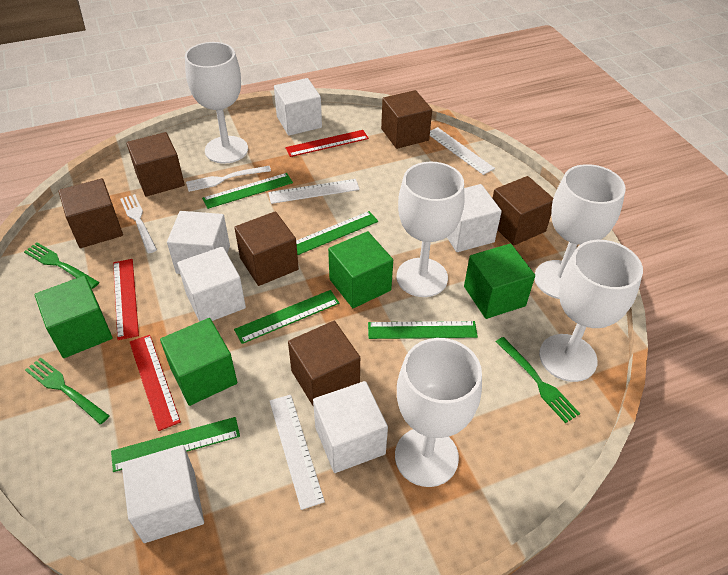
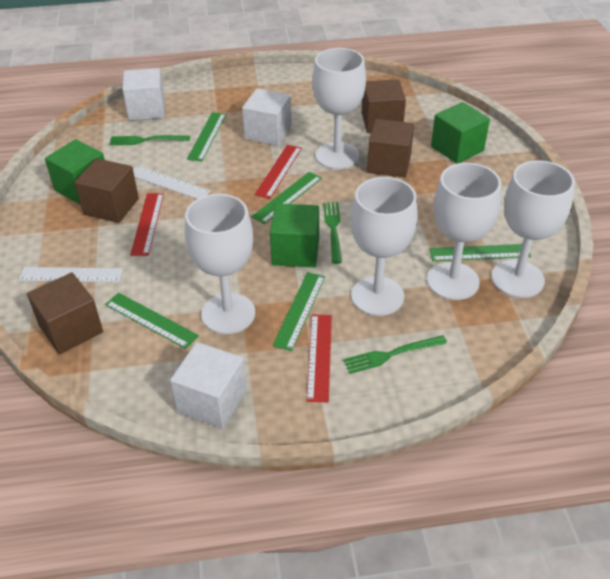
brown cube: [58,178,123,248] [126,132,185,197] [234,211,299,286] [288,321,360,407] [381,90,432,149] [493,176,553,246] = 6 -> [27,272,103,354] [74,158,139,223] [362,79,406,133] [367,119,414,178] = 4
green cube: [34,276,113,358] [160,318,237,406] [328,231,393,308] [464,243,535,319] = 4 -> [45,139,105,204] [270,203,319,268] [431,102,490,164] = 3
white cube: [122,445,204,543] [167,211,230,274] [177,247,246,322] [274,78,322,136] [313,381,388,473] [447,184,502,252] = 6 -> [122,68,165,121] [170,342,247,429] [242,88,292,146] = 3
white fork: [120,194,157,253] [186,166,271,192] = 2 -> none = 0
white ruler: [268,179,360,204] [270,395,325,510] [430,127,495,175] = 3 -> [19,267,123,282] [133,166,211,199] = 2

